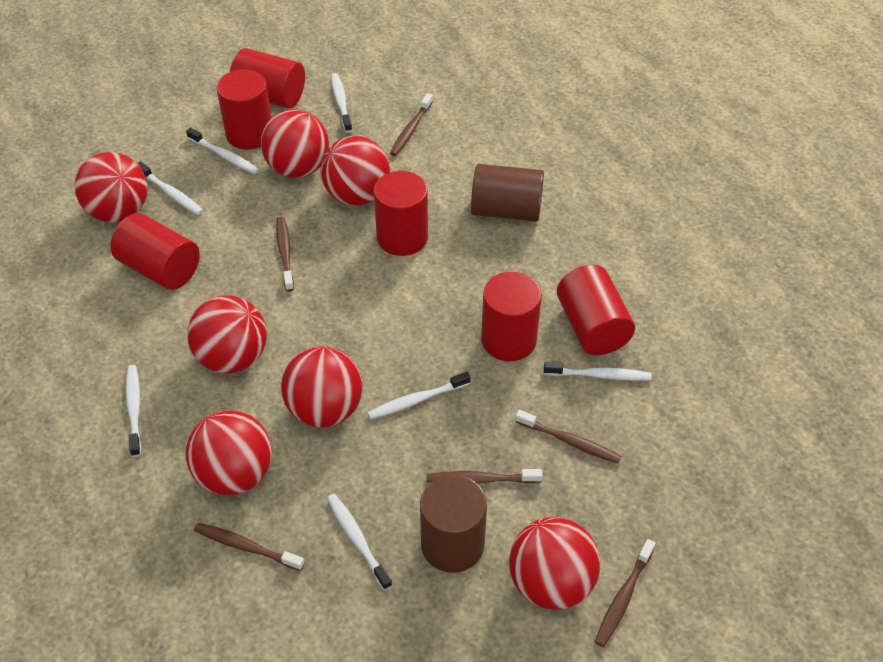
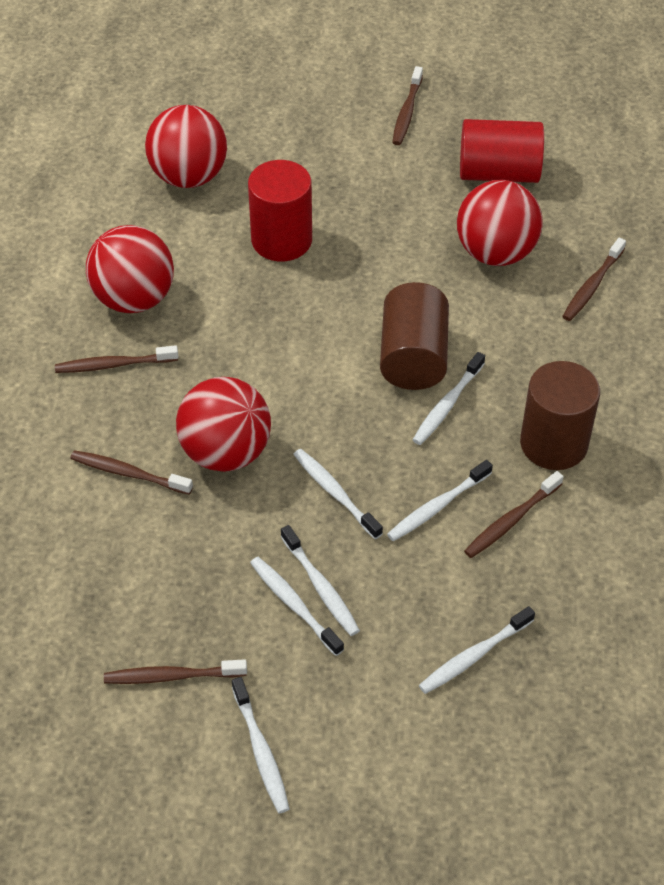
red ball: [74,152,148,223] [186,410,272,496] [187,295,267,374] [261,109,329,178] [281,346,363,427] [321,136,390,206] [509,517,600,610] = 7 -> [86,225,174,313] [145,105,227,188] [176,377,271,472] [457,180,543,266] = 4
red cylinder: [110,213,200,290] [217,69,272,150] [230,48,305,108] [374,171,428,256] [481,272,542,361] [557,265,635,355] = 6 -> [248,160,312,261] [460,119,544,183] = 2

